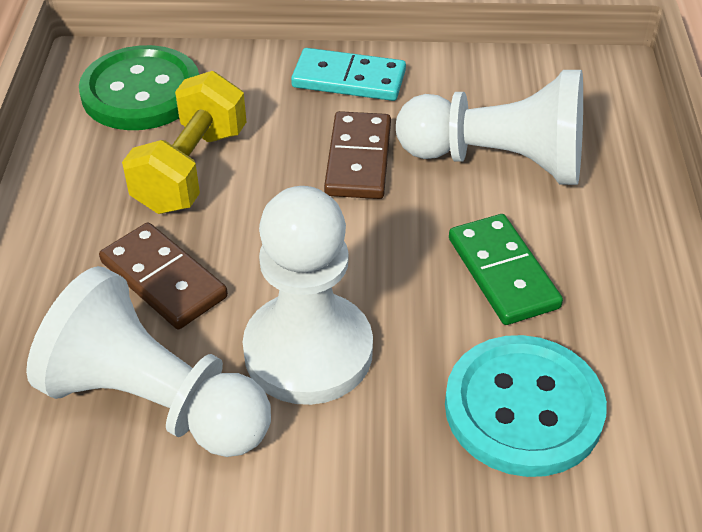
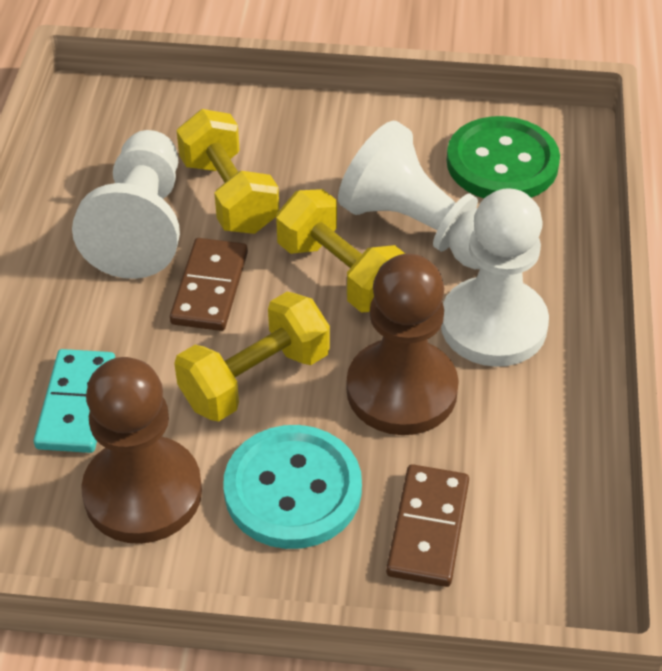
brown pawn: none = 0 -> [81,357,202,544] [347,253,459,435] = 2
green domino: [449,214,563,325] = 1 -> none = 0
yellow dumbbell: [122,71,246,214] = 1 -> [174,292,330,422] [176,109,279,234] [276,189,405,313] = 3

